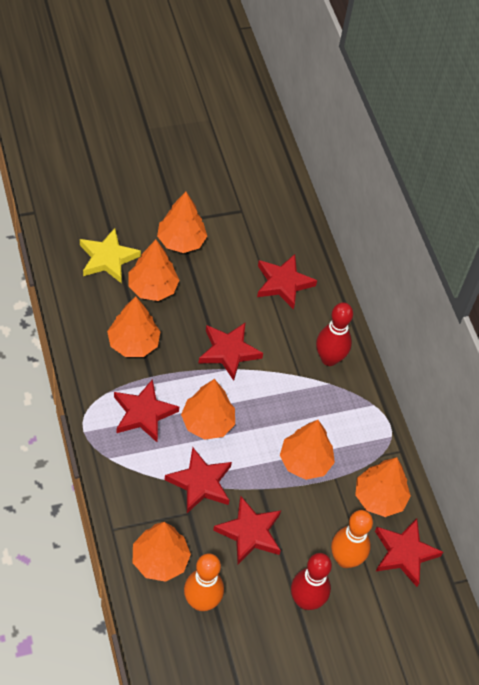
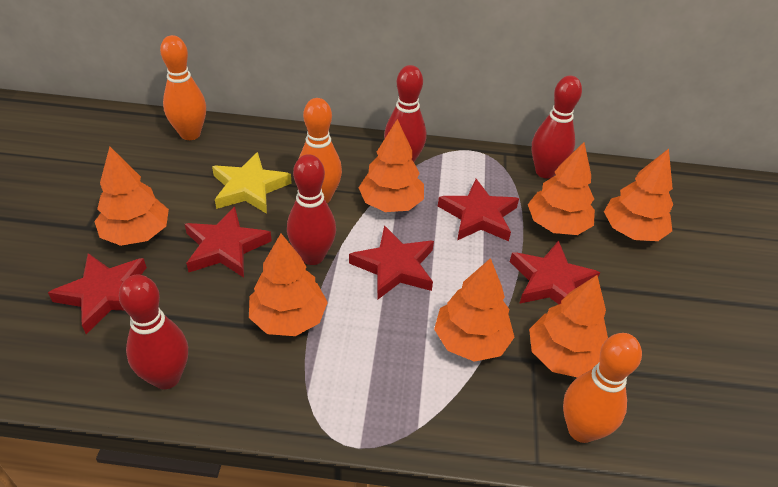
orange bowling pin: [184,553,224,611] [331,510,373,568] = 2 -> [160,35,206,140] [299,98,342,204] [563,333,642,443] = 3
red bowling pin: [291,553,332,610] [316,303,353,366] = 2 -> [119,274,188,389] [287,154,336,265] [384,65,426,162] [532,76,582,179] = 4
red star: [114,379,179,442] [164,447,232,513] [198,322,263,381] [213,496,281,564] [257,254,317,310] [375,518,443,587] = 6 -> [48,253,147,334] [185,207,272,277] [349,225,434,300] [438,179,519,241] [510,240,600,304] = 5

